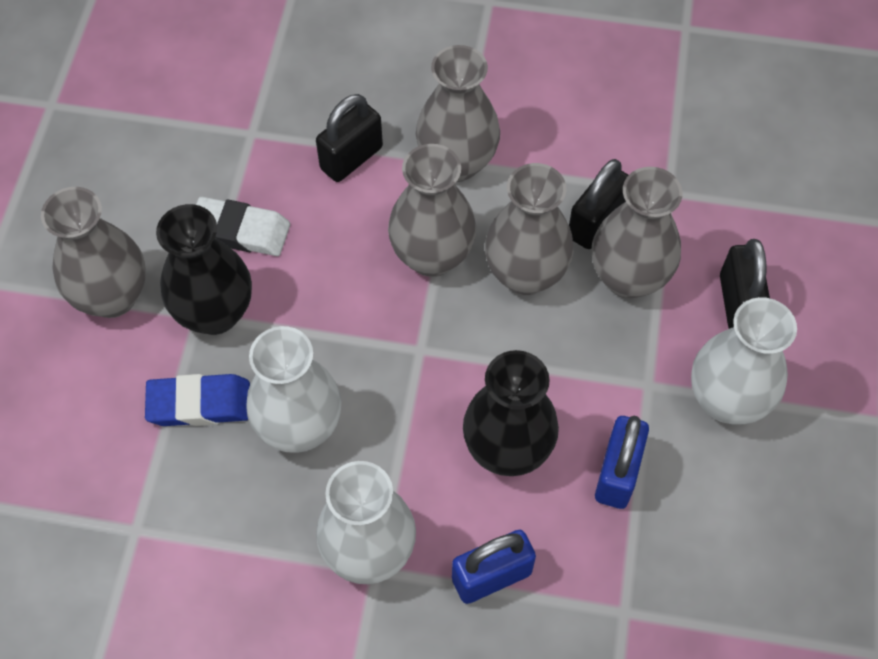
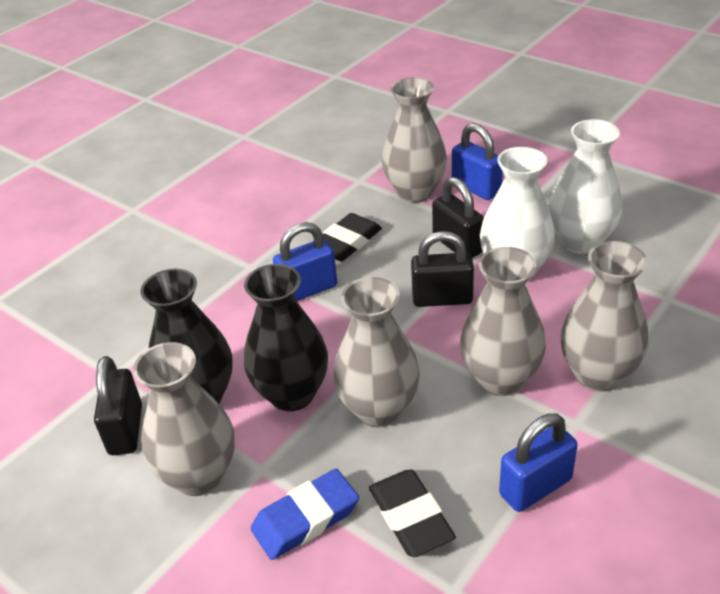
black eraser: none = 0 -> [323,213,382,261] [369,469,456,557] = 2
blue padlock: [452,530,536,604] [595,416,649,509] = 2 -> [273,222,337,301] [452,123,503,200] [499,413,578,512] = 3
white eraser: [196,197,290,256] = 1 -> none = 0
white vase: [246,326,342,453] [316,461,416,584] [691,297,797,425] = 3 -> [480,147,555,281] [549,119,623,254] = 2

